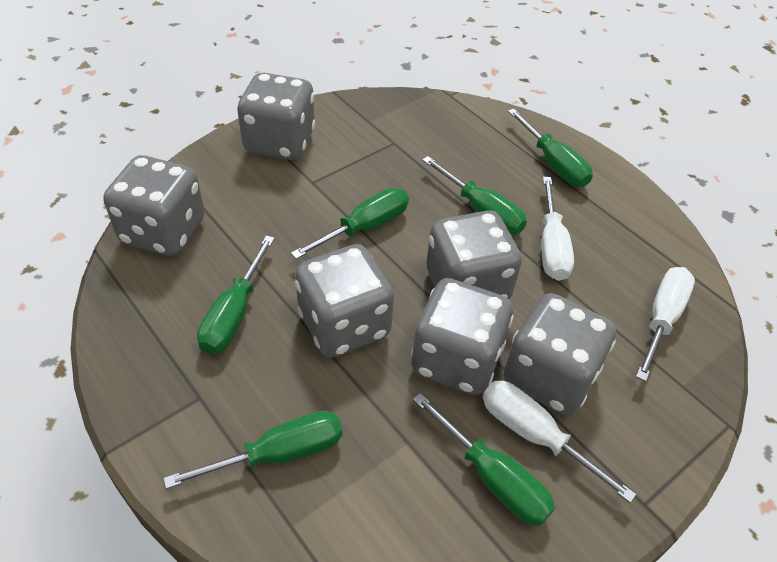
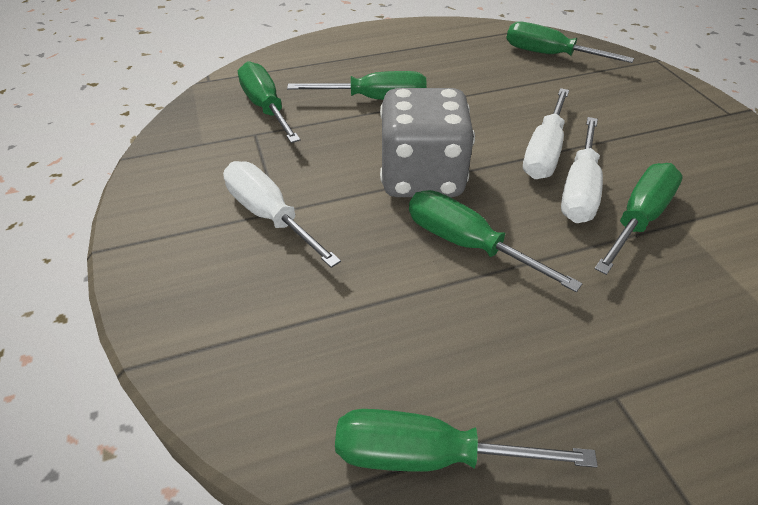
grey dice: [104,155,205,256] [237,73,315,160] [295,244,394,358] [411,278,513,395] [427,210,522,299] [504,293,616,415] = 6 -> [380,88,475,197] = 1

